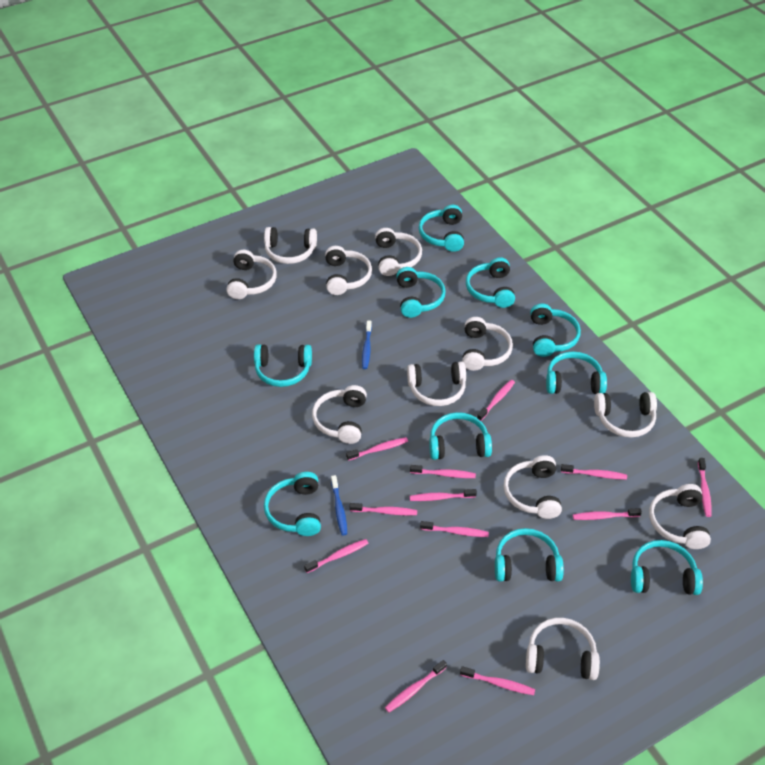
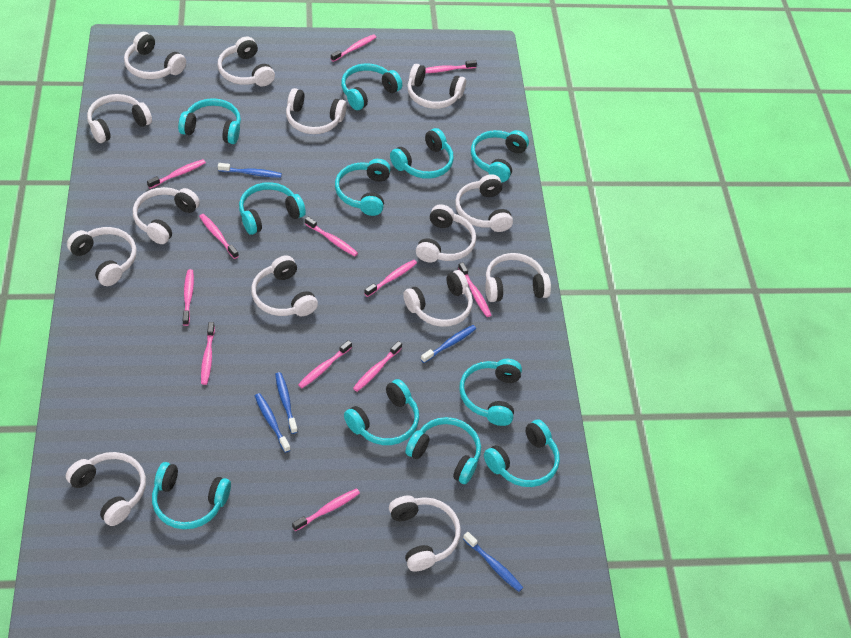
blue toothbrush: [331,475,347,535] [362,321,372,369] = 2 -> [218,163,282,178] [255,393,290,453] [275,372,297,434] [421,325,476,363] [463,532,523,592] = 5
turquoise headphones: [254,344,312,387] [264,472,321,536] [396,267,445,318] [419,205,464,252] [429,412,492,460] [466,257,515,308] [495,528,564,582] [530,303,581,357] [546,351,607,394] [631,540,703,595] = 10 -> [152,462,231,529] [178,98,241,144] [239,182,306,235] [335,159,391,216] [341,63,402,110] [344,379,419,445] [390,128,454,179] [405,417,481,484] [459,359,522,426] [471,130,529,182] [484,420,560,487] = 11
white headphones: [227,250,277,299] [264,227,317,264] [312,385,367,444] [325,246,372,295] [375,228,422,276] [407,361,466,406] [462,317,513,371] [504,455,562,519] [526,618,600,680] [594,392,657,438] [649,484,711,549] = 11 -> [66,452,146,526] [67,227,136,286] [87,94,152,143] [124,32,186,79] [133,187,200,244] [218,36,275,86] [251,255,318,316] [286,88,347,134] [389,496,461,572] [403,270,473,327] [407,64,466,109] [416,204,476,262] [455,174,513,232] [485,253,551,302] = 14

